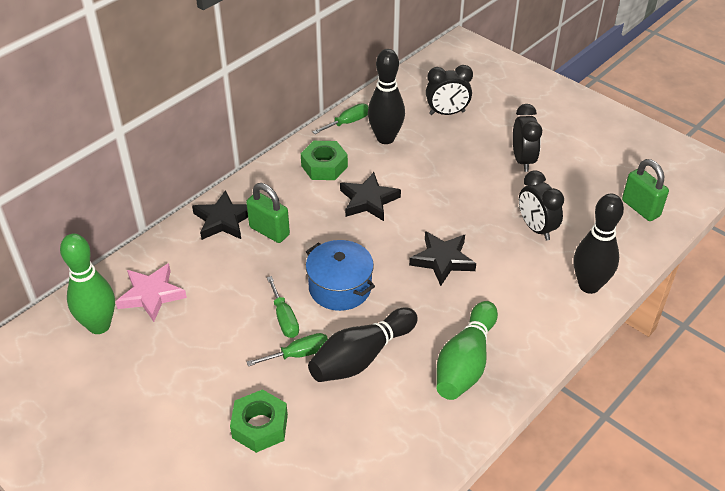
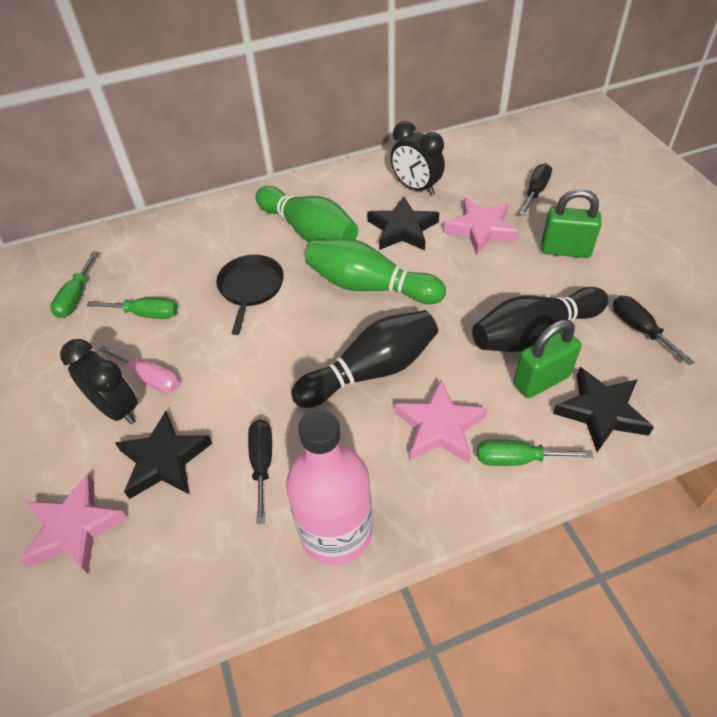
black bowling pin: [308,308,418,382] [368,49,405,144] [574,194,624,294] = 3 -> [291,310,438,408] [472,287,608,352] = 2
black clock: [426,65,473,115] [513,104,542,172] [519,170,564,241] = 3 -> [60,339,138,424] [391,121,445,196] = 2
black pan: none = 0 -> [216,255,284,335] = 1
black screwdriver: none = 0 -> [248,420,272,524] [520,163,552,216] [613,296,694,365] = 3
blue pot: [306,240,375,311] = 1 -> none = 0
green nut: [230,389,288,453] [301,141,348,180] = 2 -> none = 0
pink bottle: none = 0 -> [286,409,372,565] = 1
pink screwdriver: none = 0 -> [99,345,179,393] = 1
pink star: [115,263,187,322] = 1 -> [20,474,128,573] [394,380,488,463] [444,198,519,255] = 3

